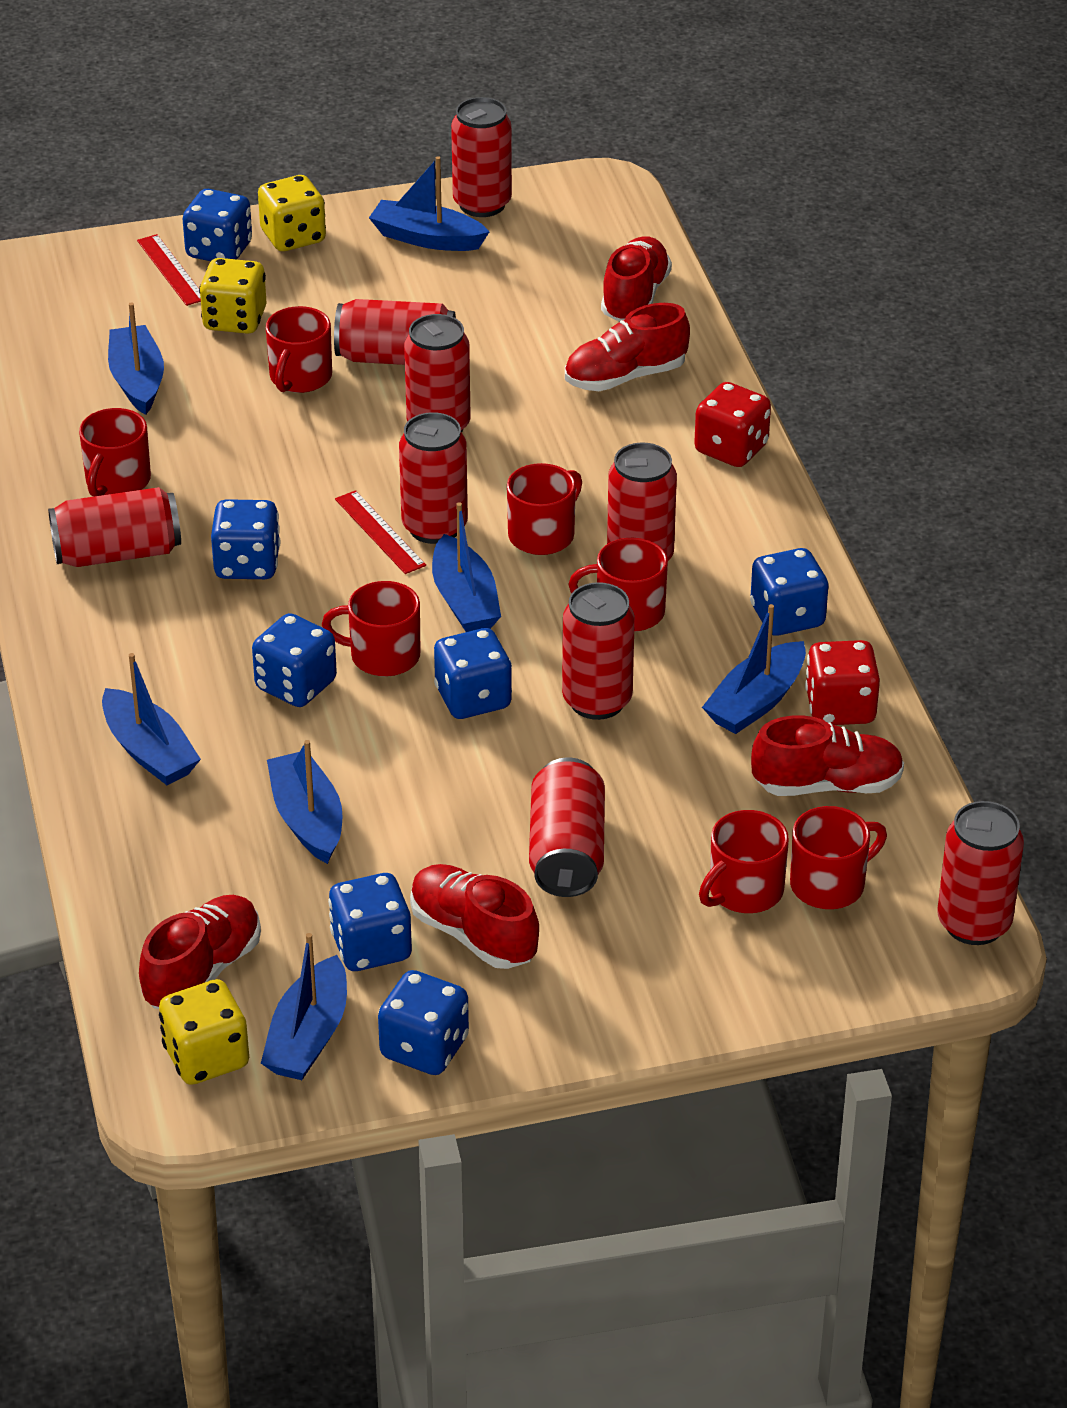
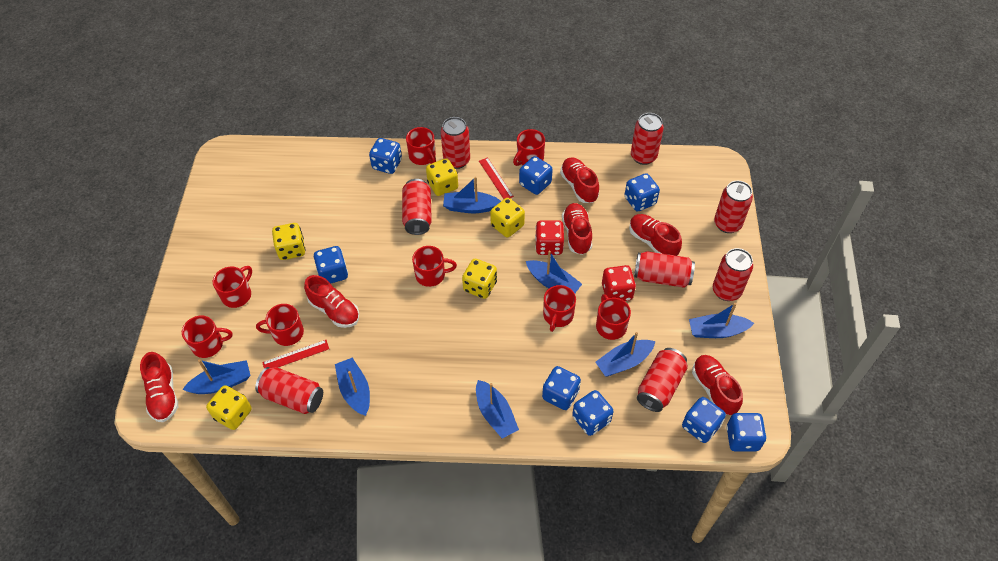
blue dice: [183,189,252,261] [211,499,280,579] [252,613,337,707] [328,873,412,971] [378,970,469,1075] [434,628,512,719] [750,548,829,636] = 7 -> [314,246,348,284] [369,138,402,174] [519,156,553,195] [542,366,581,410] [572,390,614,436] [624,173,660,212] [682,397,726,443] [726,413,767,452] = 8
red can: [48,487,181,567] [334,299,456,365] [399,412,468,544] [404,314,471,432] [451,97,512,217] [529,758,605,897] [562,582,635,720] [607,443,677,561] [937,801,1024,945] = 9 -> [255,367,323,414] [402,179,432,235] [441,117,470,169] [631,113,664,165] [634,251,695,288] [637,348,688,412] [713,248,753,301] [714,181,753,233] = 8
red mug: [79,408,151,497] [266,306,332,393] [322,581,420,676] [507,463,582,555] [569,538,668,632] [699,810,789,913] [790,806,887,909] = 7 -> [182,315,232,358] [213,266,252,308] [256,304,304,346] [406,127,436,165] [412,246,457,287] [513,129,545,166] [543,285,576,332] [596,294,631,340] = 8
red shoe: [139,895,261,1009] [410,864,539,969] [565,303,690,391] [601,236,672,322] [751,715,904,796] = 5 -> [140,352,178,422] [304,275,359,328] [560,157,599,203] [562,203,592,255] [629,214,682,256] [692,355,743,415] = 6
yellow dice: [159,979,249,1085] [199,258,267,334] [258,175,326,251] = 3 -> [206,385,252,430] [272,223,305,260] [426,158,458,196] [462,259,497,299] [490,198,525,237] = 5

